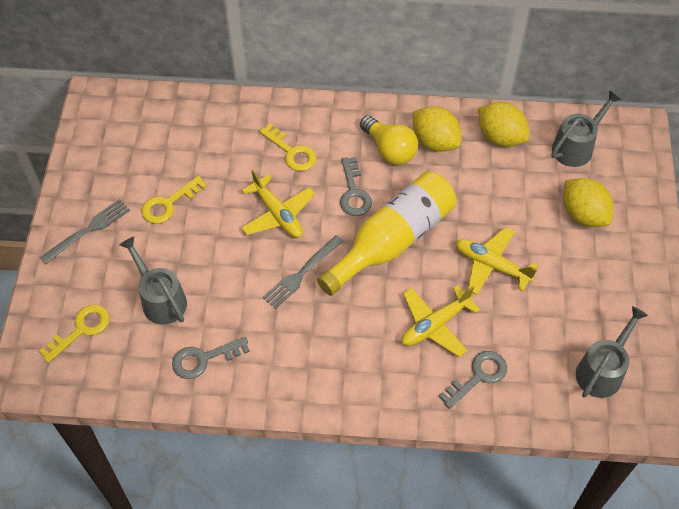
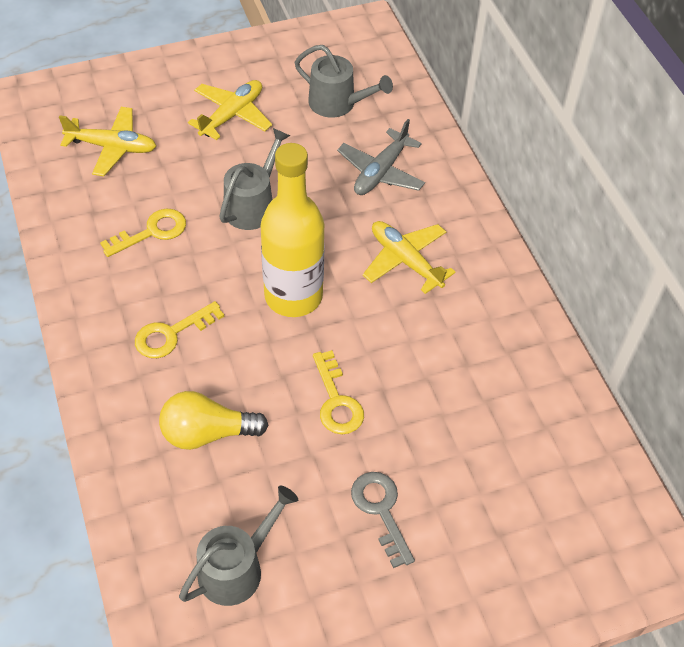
grey fork: [40,199,130,264] [263,235,344,309] = 2 -> none = 0
grey key: [172,337,250,379] [340,157,372,216] [439,351,507,409] = 3 -> [351,472,415,568] = 1
grey plane: none = 0 -> [337,119,425,195] = 1
yellow lemon: [413,106,462,152] [478,102,529,147] [563,178,613,227] = 3 -> none = 0

